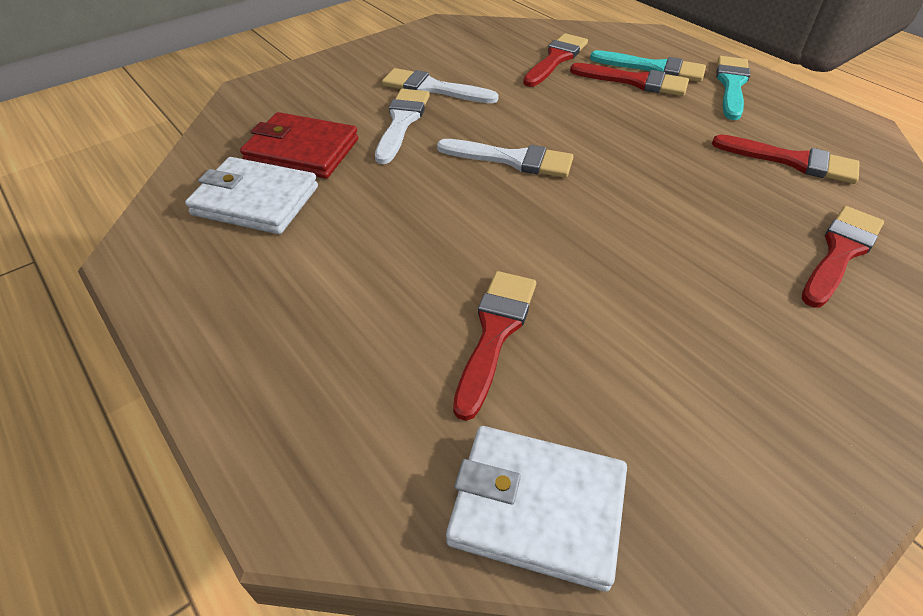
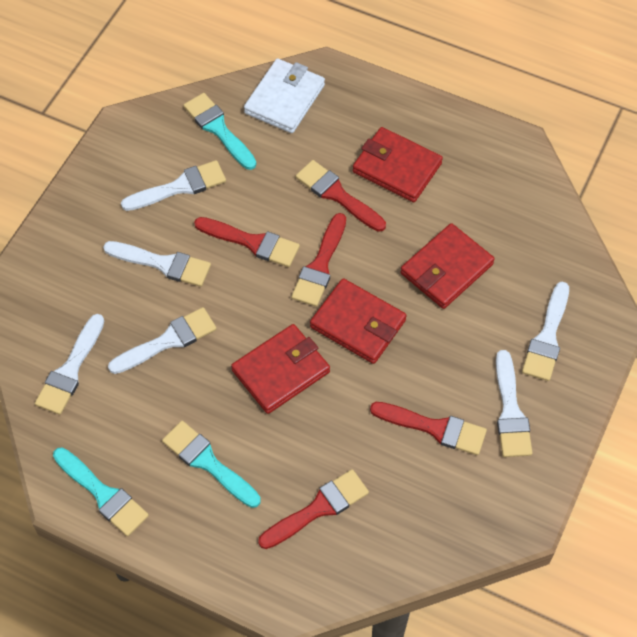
red wallet: [240,112,358,179] = 1 -> [231,324,330,414] [310,278,407,364] [353,127,443,202] [401,223,495,309] = 4
turquoise brush: [590,50,706,82] [716,56,750,120] = 2 -> [53,447,149,536] [162,421,261,508] [183,93,256,170] = 3
white brush: [375,89,430,164] [382,68,499,103] [437,139,574,178] = 3 -> [35,314,104,415] [103,241,211,287] [108,307,217,374] [121,160,226,211] [496,350,532,457] [522,282,569,381] = 6
white wallet: [185,157,318,234] [446,426,627,592] = 2 -> [244,58,325,133] = 1

